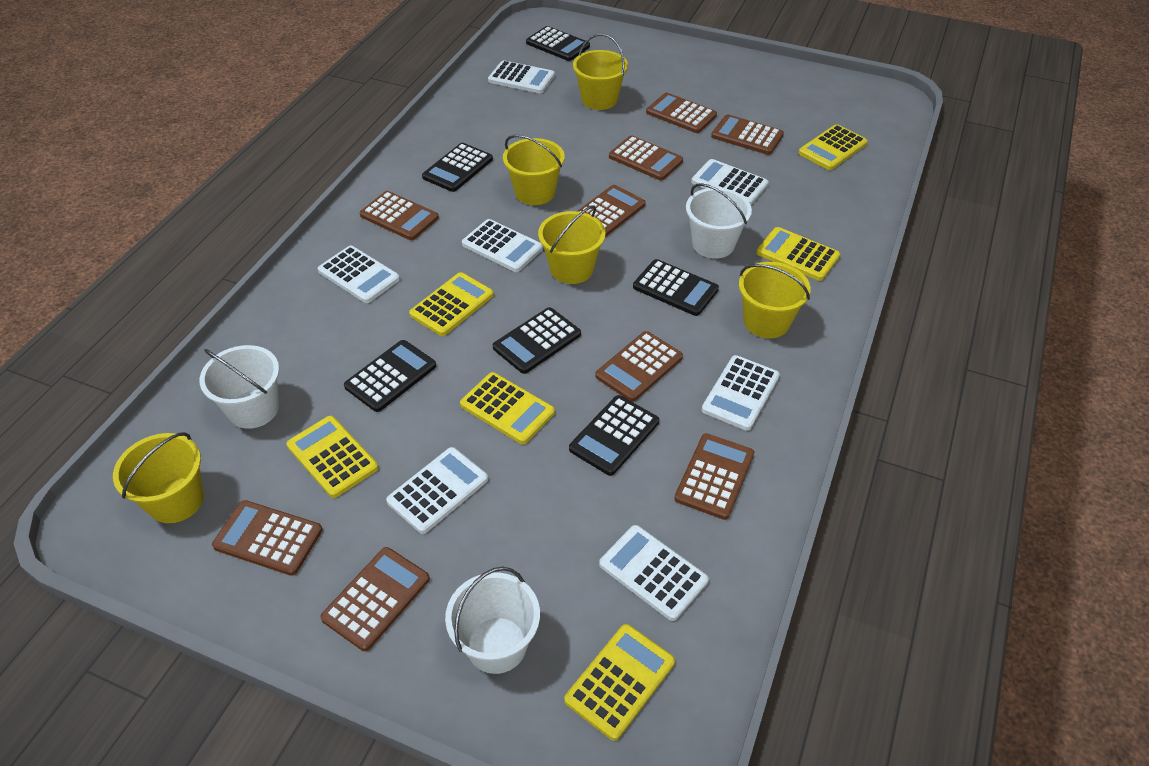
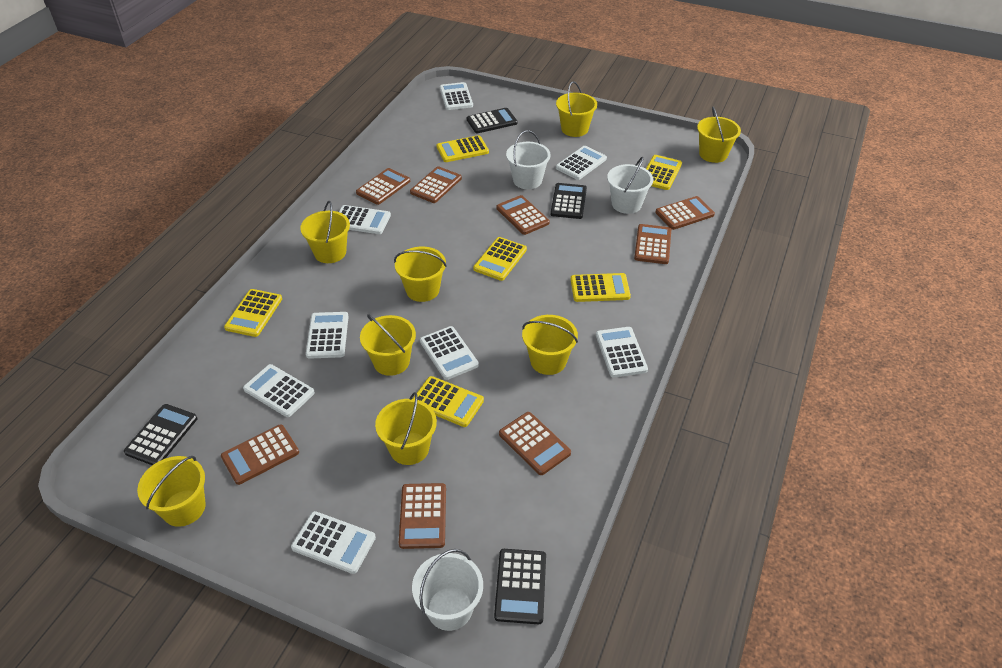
black calculator: [344,340,436,412] [422,143,493,192] [493,307,581,374] [526,26,590,61] [569,395,659,476] [633,259,719,316] = 6 -> [124,404,197,465] [467,108,517,133] [494,549,546,624] [551,183,587,219] = 4
brown calculator: [212,500,323,576] [320,547,430,651] [360,191,439,240] [577,185,646,237] [595,331,683,402] [609,135,683,180] [646,93,717,133] [674,433,754,520] [711,114,784,155] = 9 -> [221,424,299,485] [356,168,410,205] [399,483,446,549] [410,166,462,203] [496,195,550,235] [499,412,571,475] [634,224,671,264] [655,196,715,230] = 8
white calculator: [318,246,400,303] [386,447,488,534] [462,219,543,272] [488,60,555,93] [599,525,709,621] [691,159,769,205] [702,355,780,431] = 7 -> [243,364,315,417] [291,511,376,574] [306,312,349,359] [339,205,391,234] [420,326,479,380] [440,82,473,110] [556,146,607,180] [596,327,648,378] = 8
yellow bucket: [113,432,204,523] [503,135,565,205] [538,205,606,284] [573,33,628,110] [739,262,811,338] = 5 -> [137,456,206,527] [300,201,350,263] [360,314,416,376] [375,392,437,465] [394,247,447,302] [522,315,578,375] [556,81,597,137] [697,107,741,163] = 8

